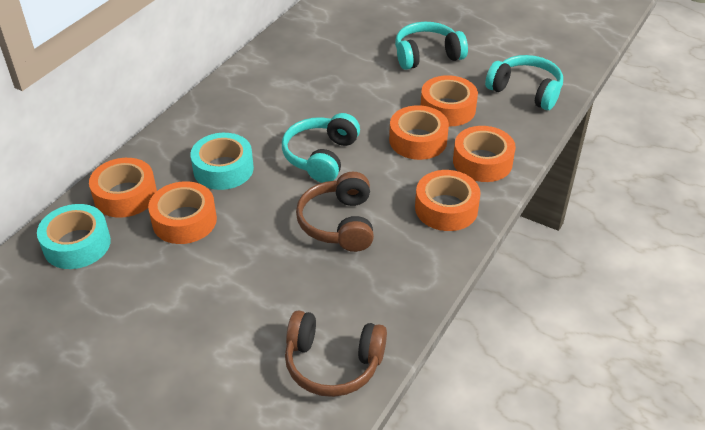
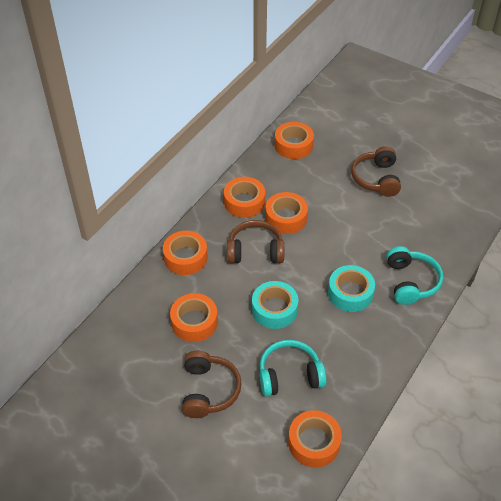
brown headphones: [285,310,387,397] [296,172,374,252] = 2 -> [182,350,242,418] [227,220,284,263] [351,146,401,197] = 3
turquoise headphones: [282,113,360,183] [395,22,468,70] [485,55,563,110] = 3 -> [259,340,326,397] [386,246,443,305] = 2

